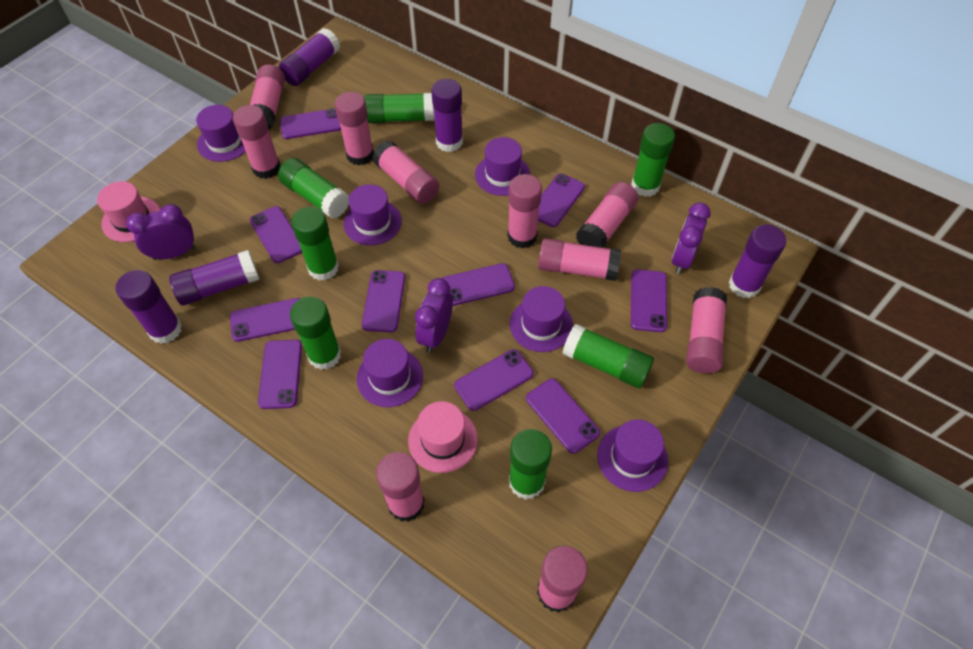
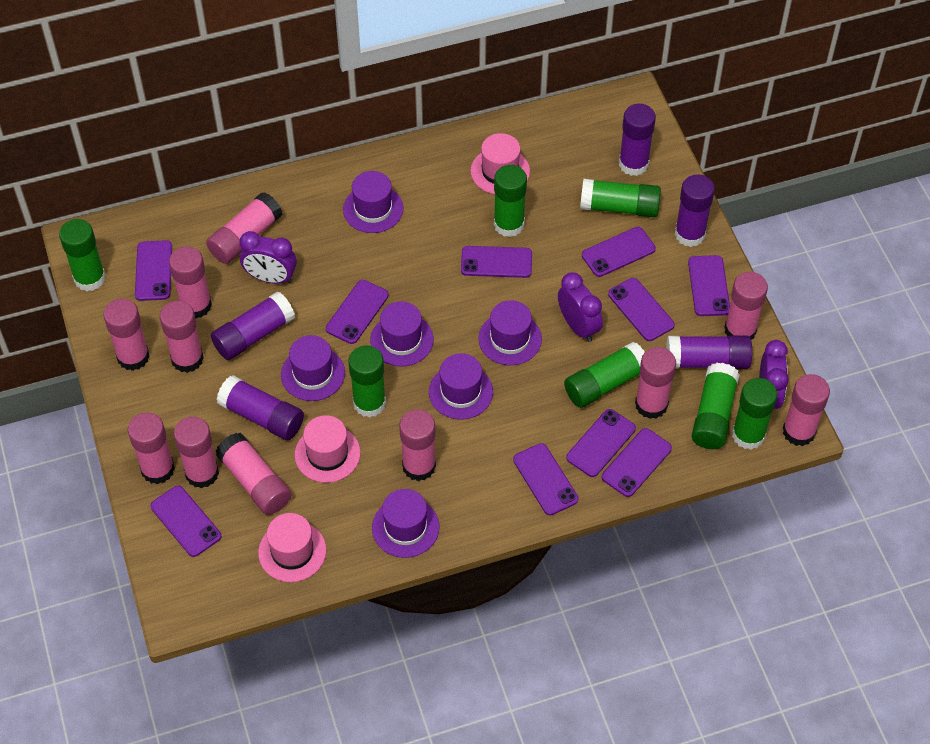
pink glue stick: [233,105,281,179] [250,65,285,129] [335,92,374,165] [372,140,439,204] [376,452,425,522] [507,174,542,249] [537,546,588,613] [538,238,621,281] [576,182,638,248] [686,287,727,374] = 10 -> [103,298,150,371] [128,413,175,484] [160,301,204,373] [169,246,212,319] [174,417,219,488] [206,192,283,264] [215,433,292,515] [399,409,436,481] [635,347,676,419] [724,272,768,340] [783,374,830,446] = 11
pink hat: [97,181,161,242] [408,401,478,473] = 2 -> [258,513,326,582] [294,415,361,483] [470,133,530,194] = 3

